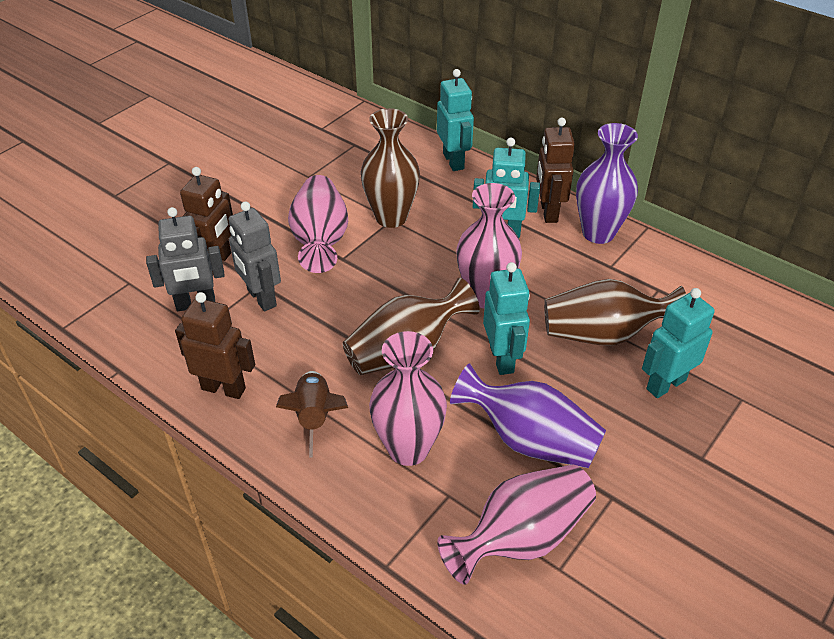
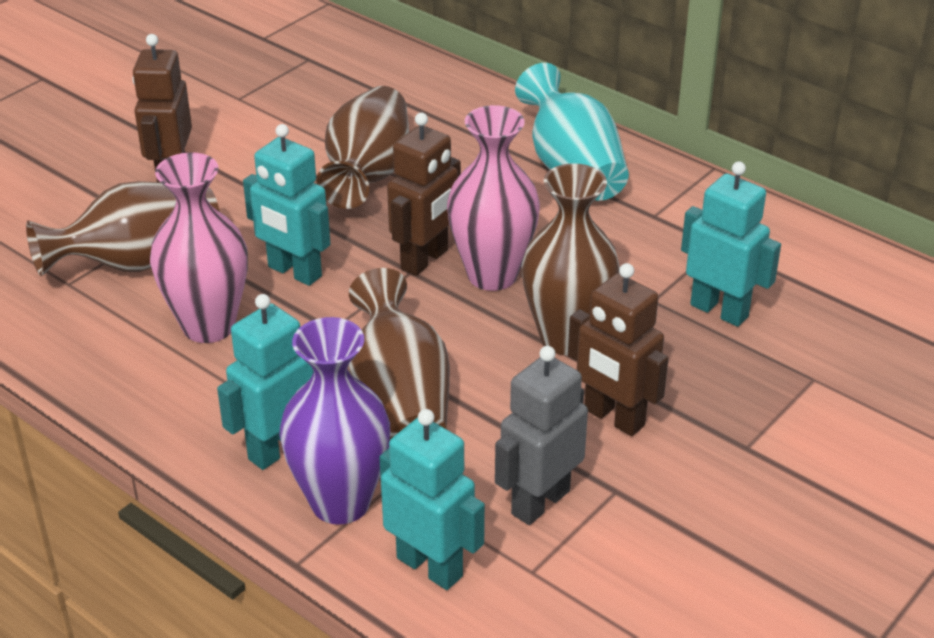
brown rocket: [276,371,348,458] = 1 -> none = 0
brown vase: [343,278,480,375] [361,108,420,228] [544,279,686,345] = 3 -> [26,181,220,276] [316,86,409,209] [349,268,450,440] [522,163,620,355] = 4
grey robot: [146,207,225,311] [228,201,281,311] = 2 -> [495,346,588,525] = 1
pink vase: [288,175,348,273] [369,331,447,466] [437,465,596,585] [456,183,522,308] = 4 -> [150,152,248,343] [447,105,540,291] = 2
purple vase: [450,363,606,468] [576,123,638,244] = 2 -> [280,317,390,525] = 1
turquoise vase: none = 0 -> [515,63,629,201] = 1

